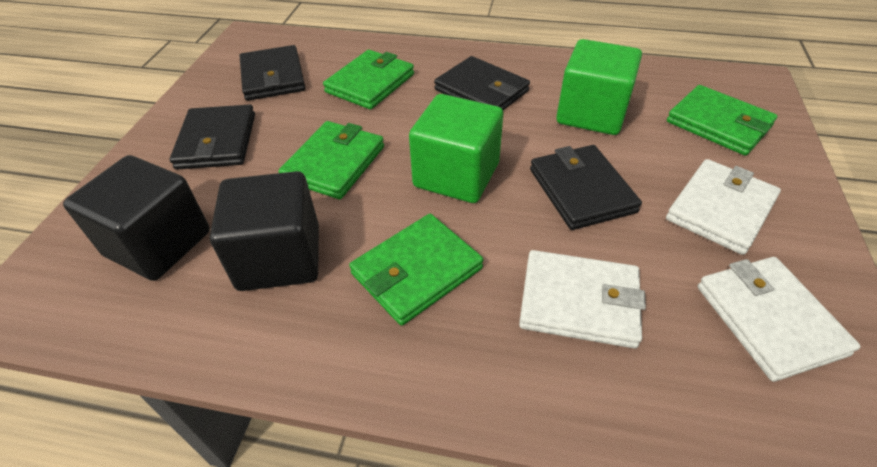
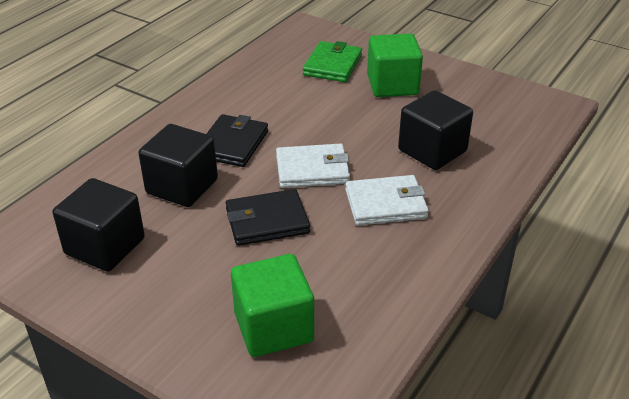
black cube: [63,155,210,281] [210,171,319,291] = 2 -> [53,178,145,271] [138,124,218,207] [398,90,473,170] = 3
black wallet: [170,104,255,170] [240,45,305,101] [434,56,530,110] [530,145,642,230] = 4 -> [206,114,268,167] [226,189,310,246] = 2
green wallet: [278,121,384,199] [323,50,414,109] [349,214,484,326] [667,85,777,156] = 4 -> [303,41,362,82] = 1
white wallet: [519,250,646,349] [666,159,781,255] [697,257,861,382] = 3 -> [276,143,350,188] [345,175,429,226] = 2

